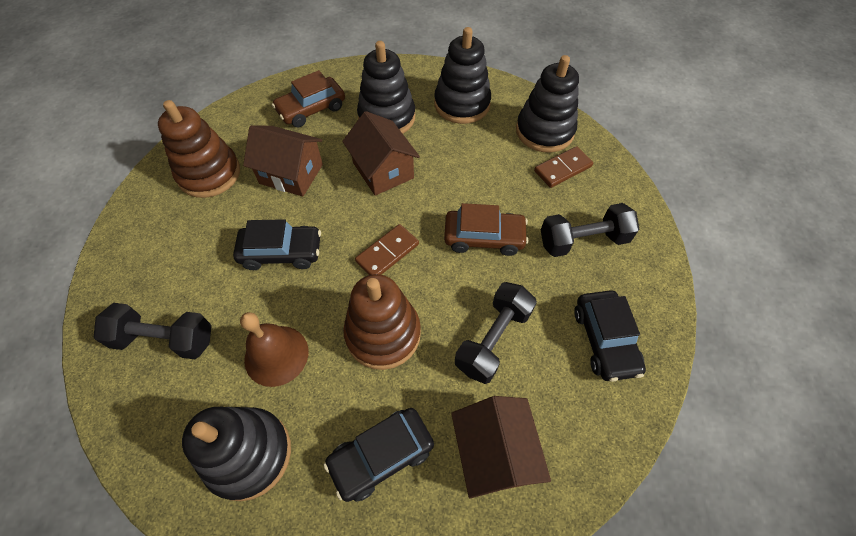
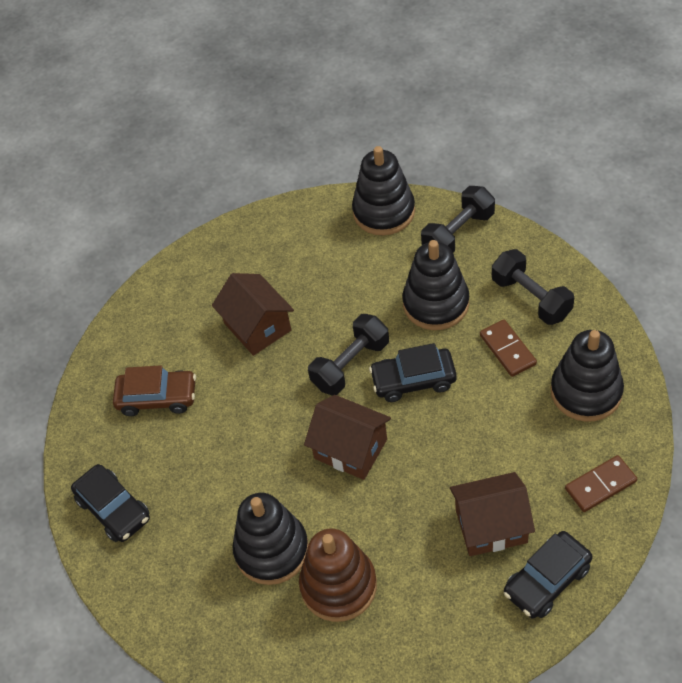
brown bell: [240,312,308,387] = 1 -> none = 0
brown car: [272,70,345,127] [444,203,529,256] = 2 -> [113,365,196,416] = 1
brown stacking toy: [158,100,240,198] [343,274,421,370] = 2 -> [299,529,377,622] = 1

